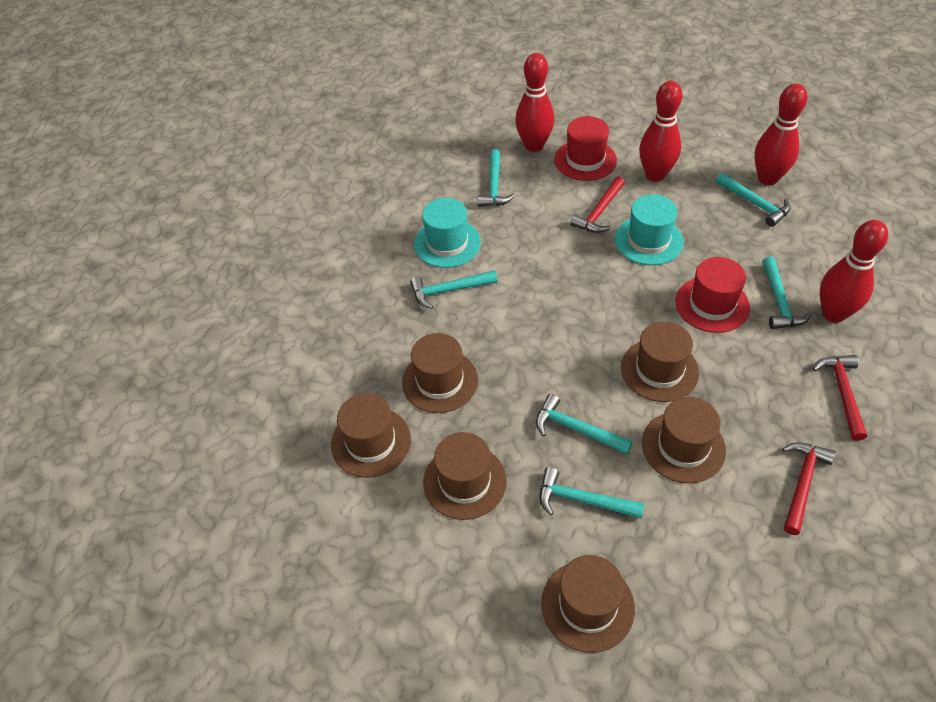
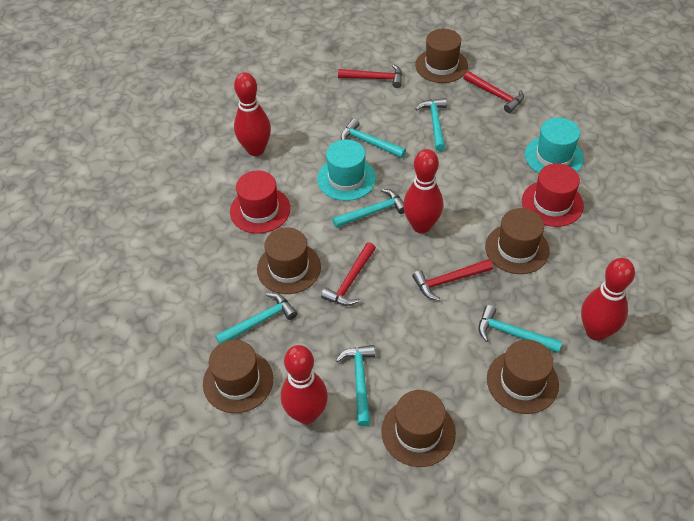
red hammer: [570,176,625,233] [782,442,836,535] [813,355,867,441] = 3 -> [321,242,376,306] [338,64,402,88] [412,259,493,301] [464,71,524,113] = 4

